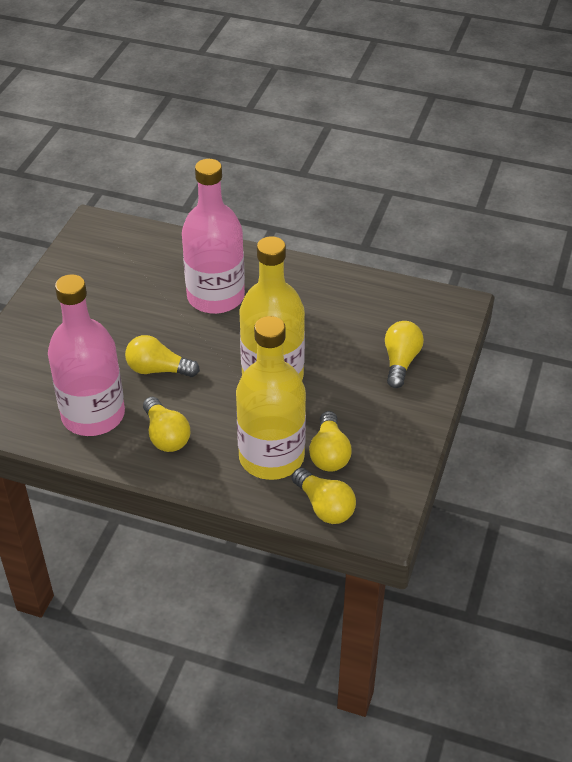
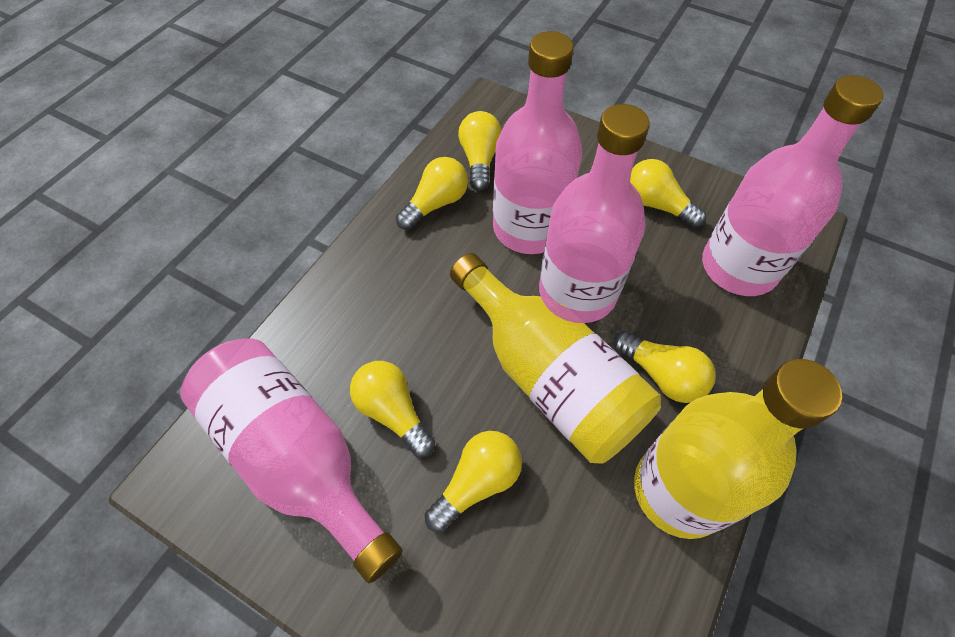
pink bottle: [48,274,125,436] [182,159,245,314] = 2 -> [181,338,403,583] [493,31,582,254] [539,104,650,323] [702,75,883,296] = 4
yellow light bulb: [125,335,200,377] [143,397,190,452] [292,468,356,524] [309,411,352,472] [385,321,424,388] = 5 -> [350,361,435,457] [396,157,468,230] [425,431,522,532] [458,111,502,191] [613,331,716,403] [630,159,706,228] = 6

